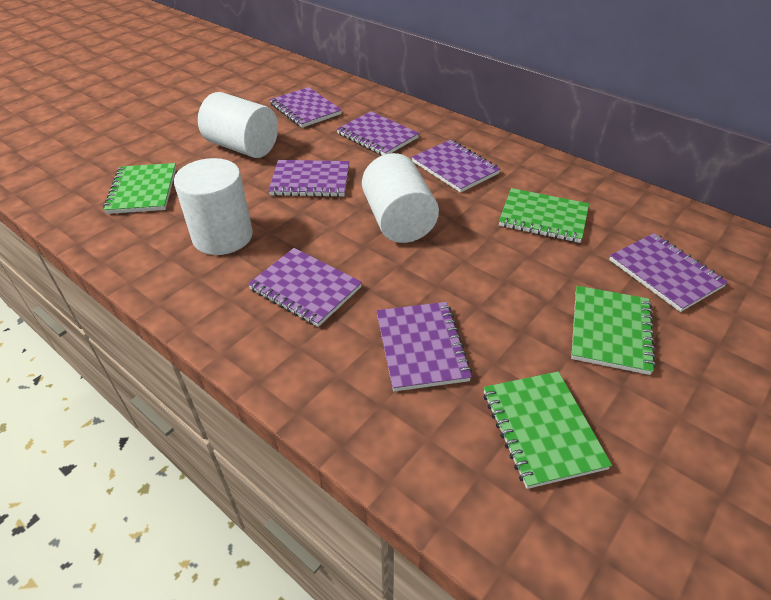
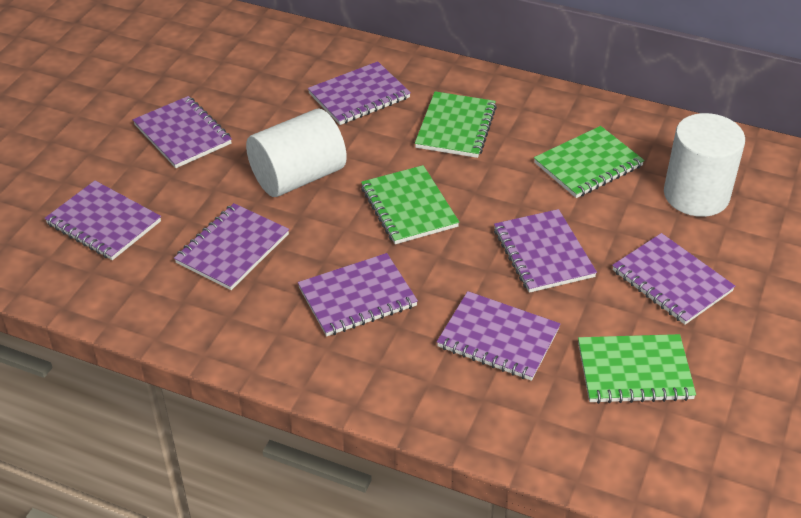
purple notebook: [248,248,362,327] [268,160,349,197] [269,87,342,128] [337,111,419,155] [376,302,472,391] [412,140,500,193] [609,233,728,312] = 7 -> [45,181,161,260] [133,96,232,168] [174,203,289,290] [298,253,418,336] [308,61,411,125] [437,291,560,381] [494,209,597,293] [612,233,735,325] = 8
white cylinder: [174,158,253,255] [198,92,278,158] [362,153,439,243] = 3 -> [246,109,347,197] [664,113,745,217] = 2

